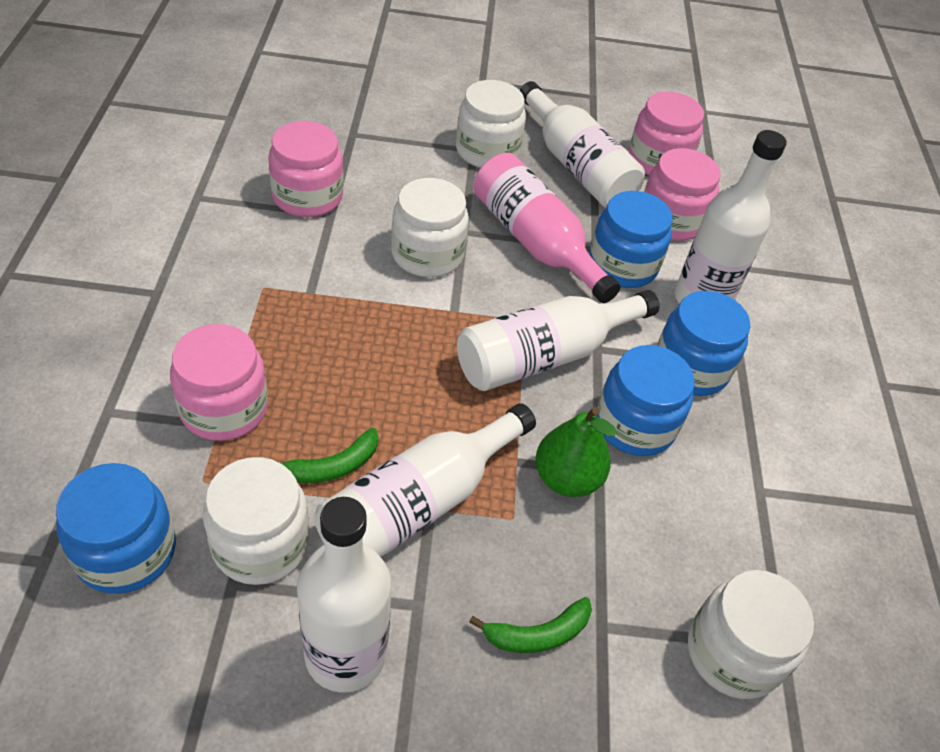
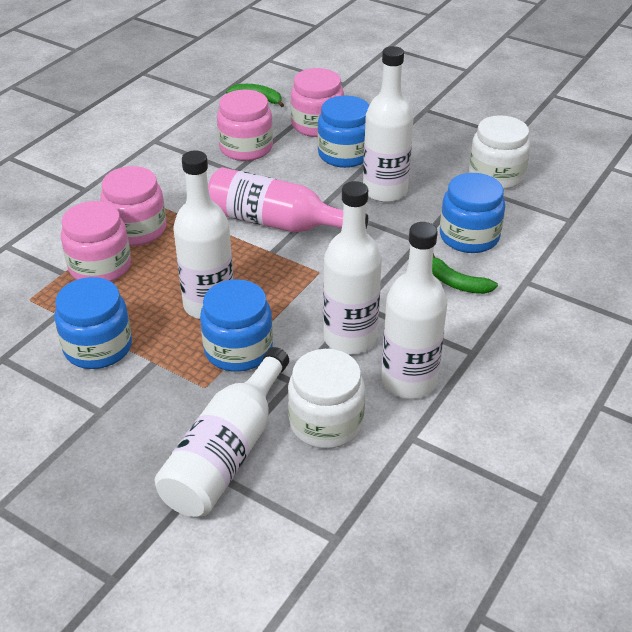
green pear: [536,407,617,497] = 1 -> none = 0
white jar: [203,457,309,585] [391,178,469,277] [456,80,526,168] [688,570,814,699] = 4 -> [288,349,365,449] [469,115,530,190] = 2

